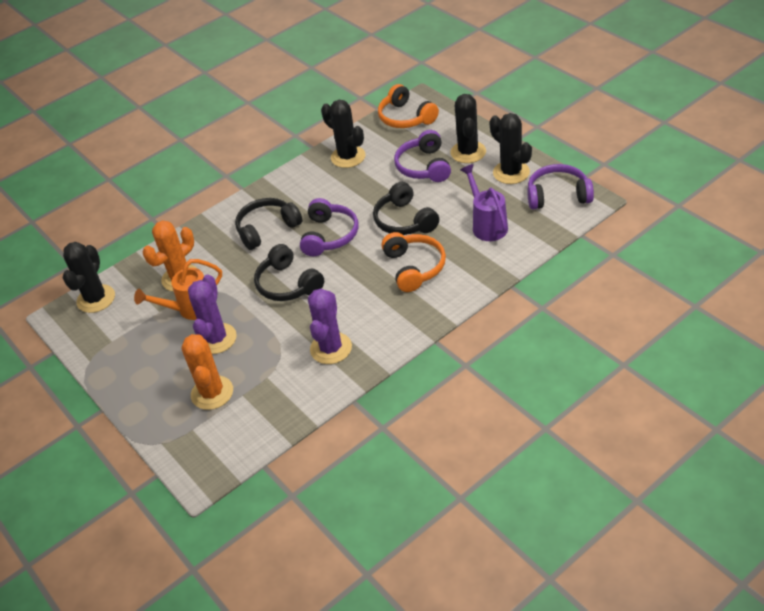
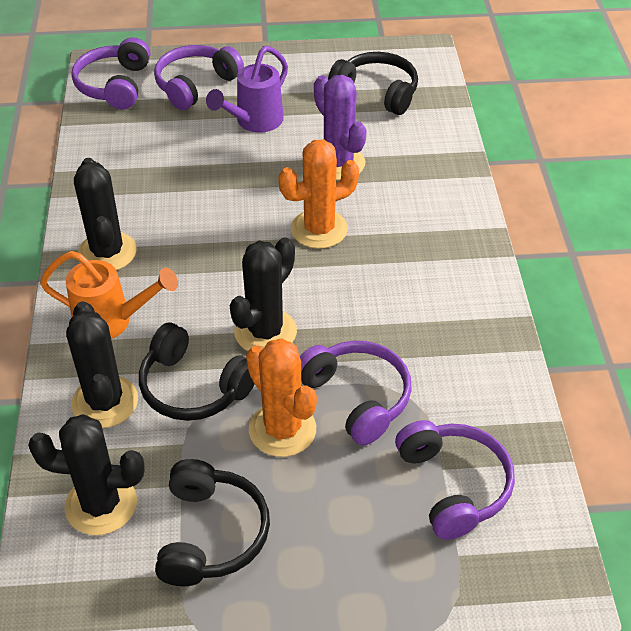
orange headphones: [378,84,439,128] [381,232,446,292] = 2 -> none = 0
purple cactus: [188,274,237,354] [308,289,352,364] = 2 -> [314,75,367,180] = 1
purple headphones: [300,198,358,256] [394,130,451,182] [527,164,594,210] = 3 -> [72,37,150,110] [154,45,244,110] [300,341,412,446] [395,420,515,540] = 4

